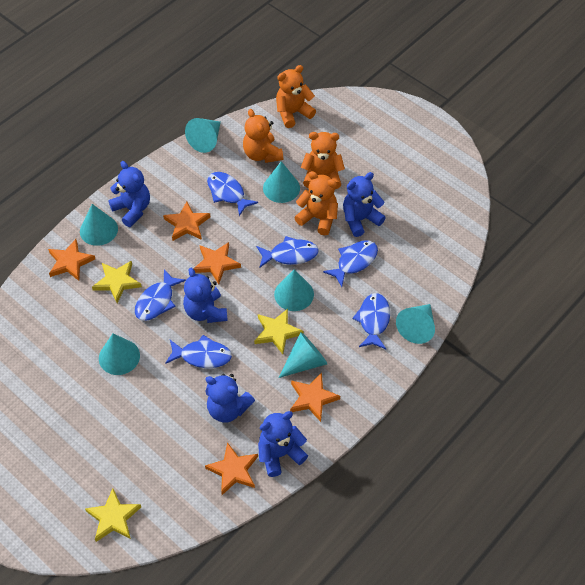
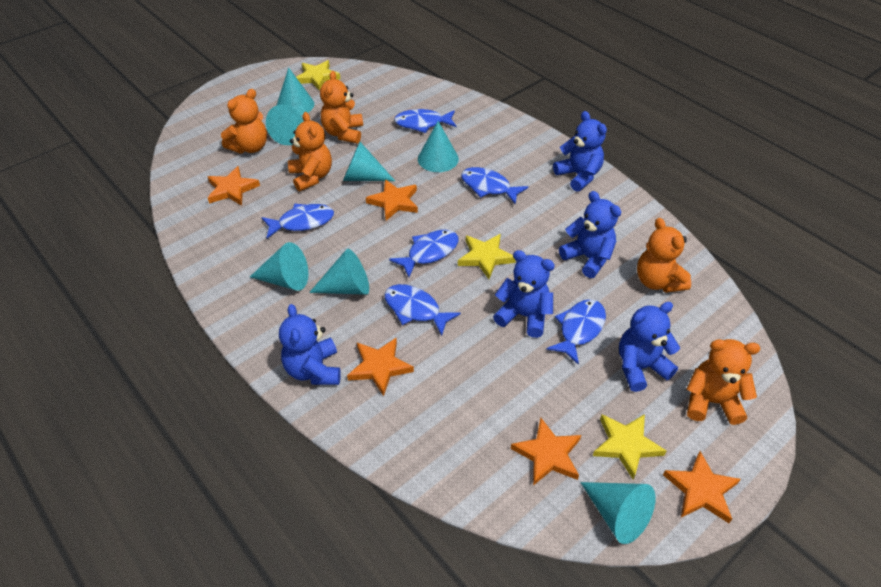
orange teddy bear: [243,109,283,163] [276,65,316,128] [294,171,338,235] [301,132,345,189] = 4 -> [221,89,267,153] [288,112,332,191] [320,71,363,143] [637,218,691,293] [687,339,760,425] = 5

